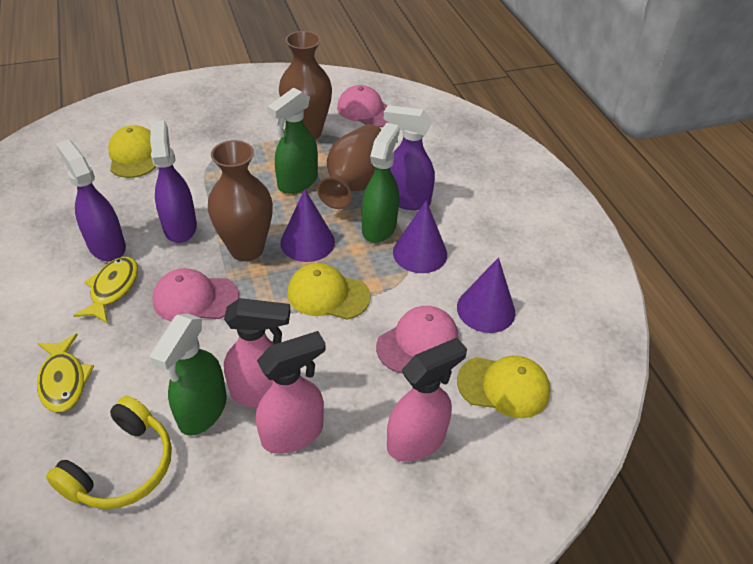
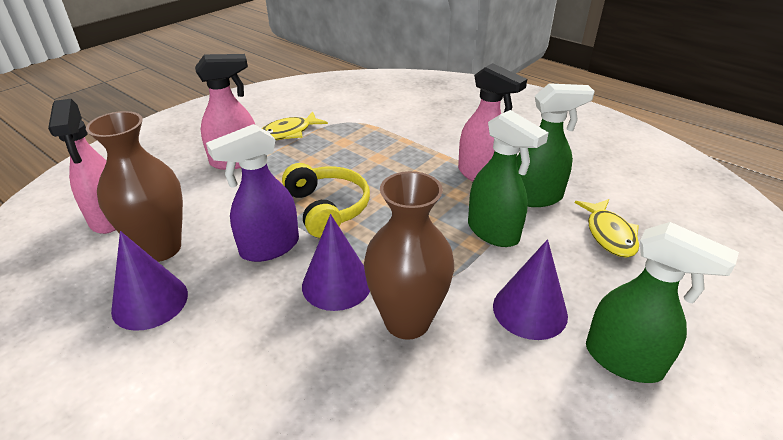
brown vase: [208,140,273,261] [279,31,332,139] [317,124,381,209] = 3 -> [86,111,183,262] [364,171,454,340] = 2
pink cap: [152,268,239,322] [337,85,389,128] [376,306,458,374] = 3 -> none = 0
purple spray bottle: [56,139,126,262] [150,120,197,243] [384,105,435,210] = 3 -> [206,124,299,262] = 1
yellow cap: [108,125,156,178] [287,263,371,320] [457,356,550,418] = 3 -> none = 0

